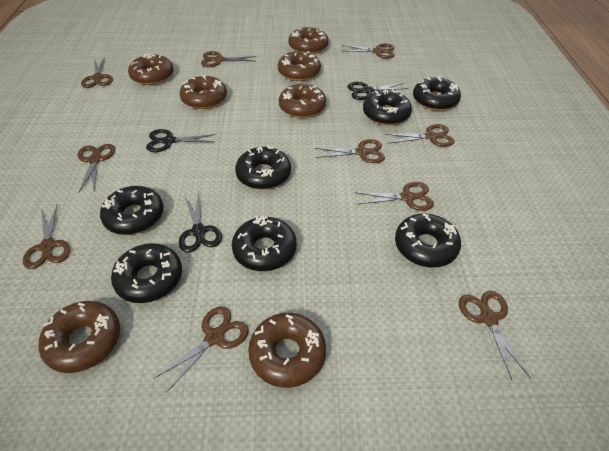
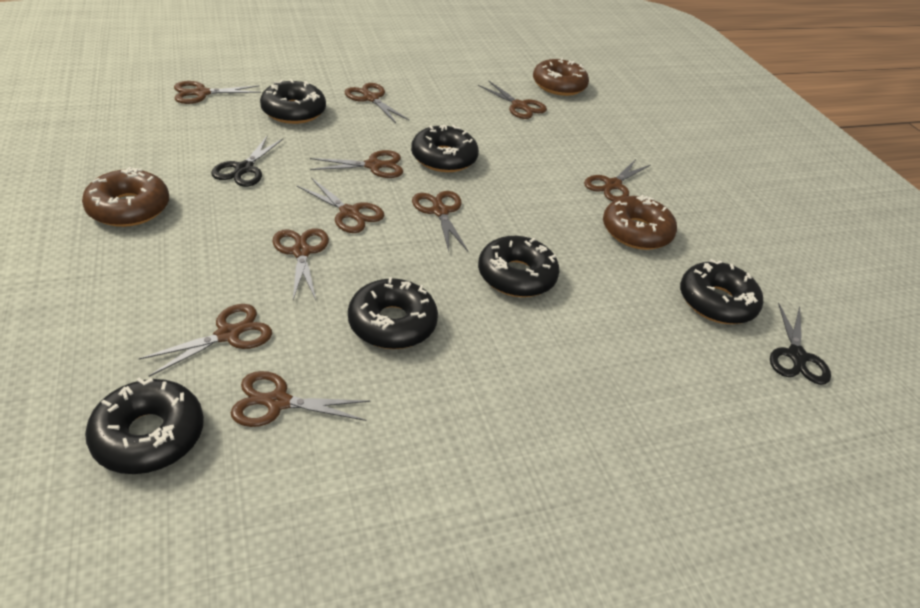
black donut: [100,186,164,235] [111,243,182,303] [232,216,297,271] [235,145,291,190] [363,89,412,125] [395,214,461,267] [413,76,461,111] = 7 -> [85,377,204,474] [260,79,326,124] [348,277,438,349] [411,125,479,172] [478,236,560,297] [680,259,763,324] = 6
black scissors: [146,129,216,152] [179,192,222,253] [347,82,408,100] = 3 -> [211,135,283,187] [770,302,831,385] = 2
brown donut: [39,301,120,373] [128,53,174,85] [179,75,227,109] [248,313,326,388] [278,51,321,81] [279,84,326,118] [288,27,329,54] = 7 -> [82,167,169,227] [533,58,589,96] [603,194,677,250] = 3

